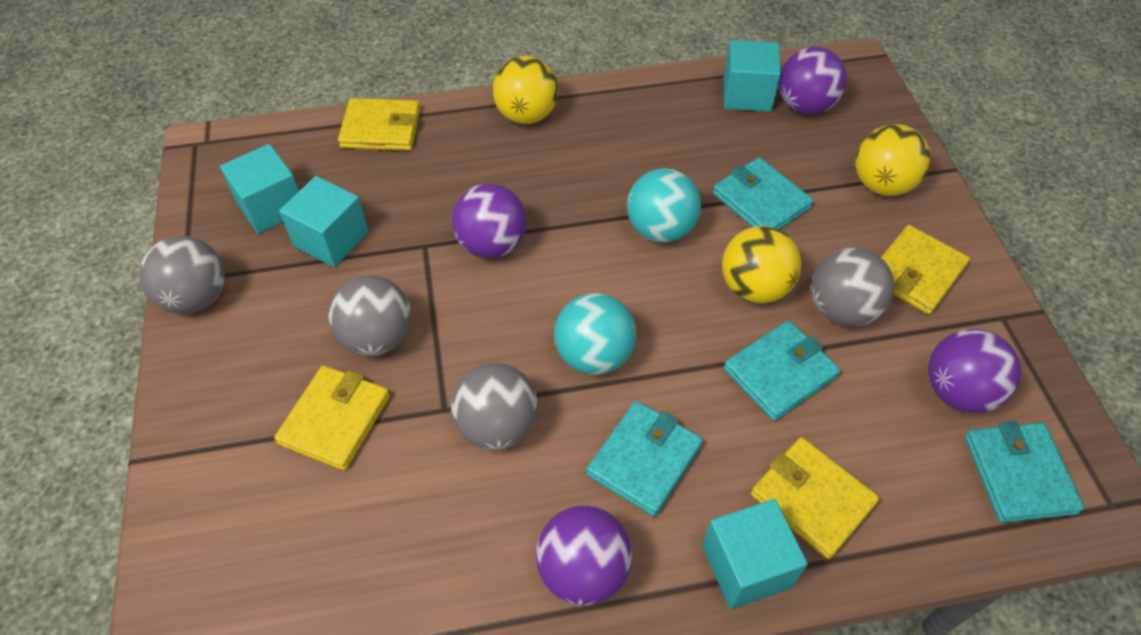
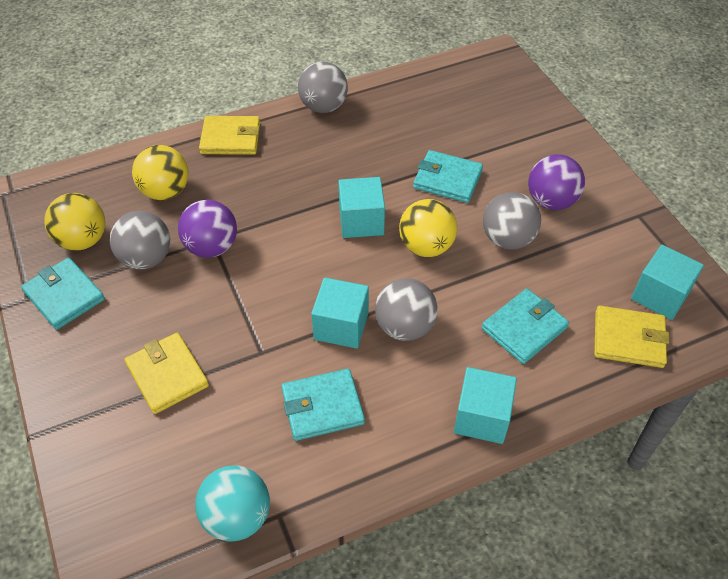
purple ball: [452,184,527,259] [536,506,632,605] [779,47,847,115] [928,329,1021,413] = 4 -> [178,200,237,258] [528,154,585,210] = 2
turquoise ball: [554,293,636,375] [627,168,701,243] = 2 -> [195,465,270,541] = 1
yellow wallet: [274,365,390,471] [338,98,421,151] [751,437,880,559] [881,225,970,315] = 4 -> [125,333,209,414] [199,116,260,155] [594,306,669,368] = 3

